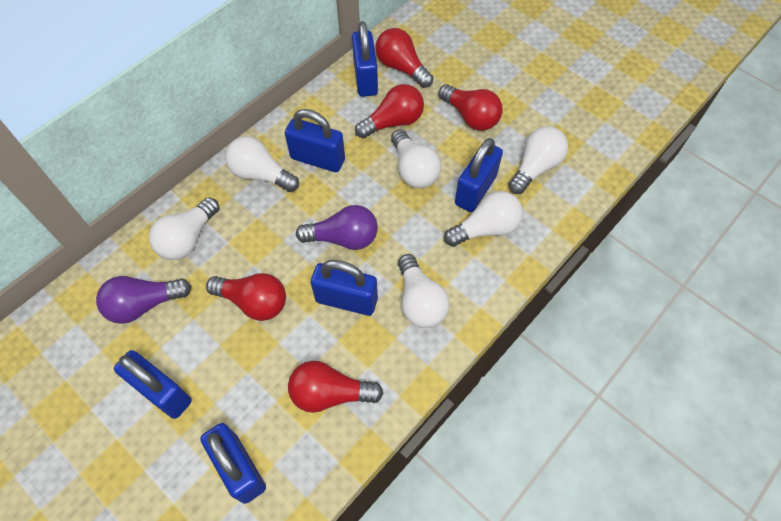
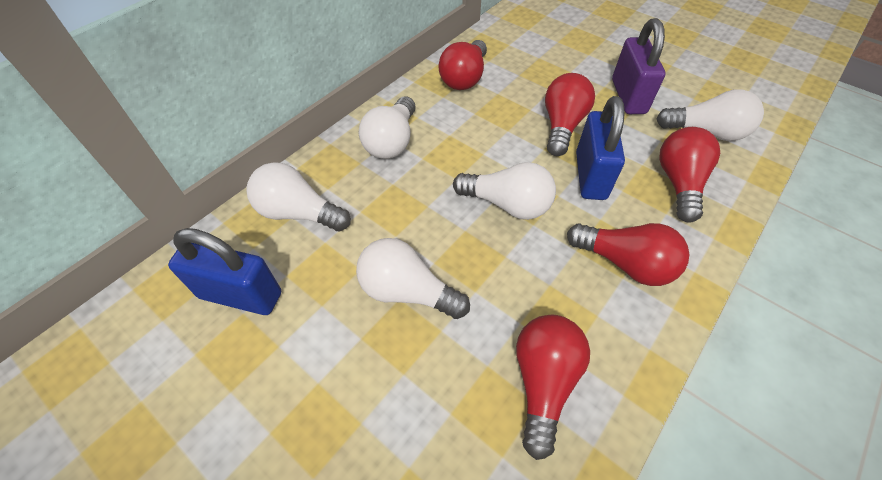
blue padlock: [114,350,192,419] [200,423,266,504] [285,109,345,172] [311,260,378,316] [352,21,378,97] [455,138,503,212] = 6 -> [168,228,281,315] [576,96,625,200] = 2
purple light bulb: [96,276,191,324] [296,205,378,250] = 2 -> none = 0
purple padlock: none = 0 -> [612,18,666,114] = 1
white light bulb: [149,197,219,260] [225,136,299,192] [391,129,441,188] [398,254,450,328] [444,191,523,247] [508,126,568,194] = 6 -> [246,162,351,231] [356,238,470,319] [359,97,416,159] [453,162,556,220] [657,89,764,141] = 5

